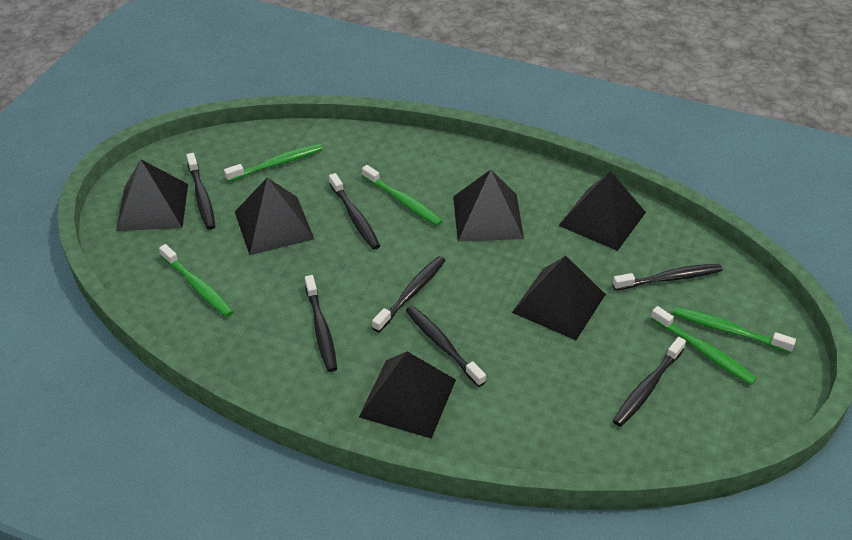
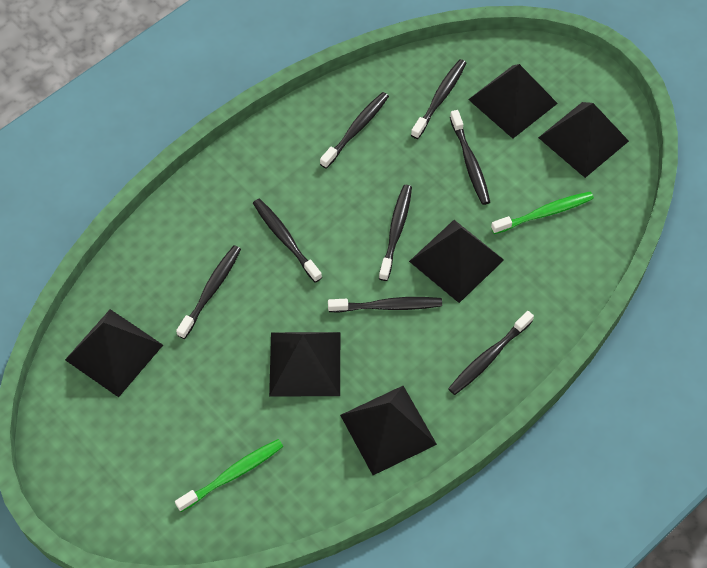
black toothbrush: [186,153,215,230] [305,275,337,372] [329,173,380,250] [372,256,446,332] [406,306,486,387] [612,264,723,291] [613,337,686,427] = 7 -> [176,245,241,339] [253,199,322,283] [320,92,389,169] [328,297,442,313] [379,185,412,281] [411,59,466,139] [448,311,534,395] [450,110,490,205] = 8
green toothbrush: [159,244,233,317] [224,144,323,182] [362,165,443,226] [651,306,757,385] [673,307,796,353] = 5 -> [175,439,283,512] [491,191,594,234] = 2

